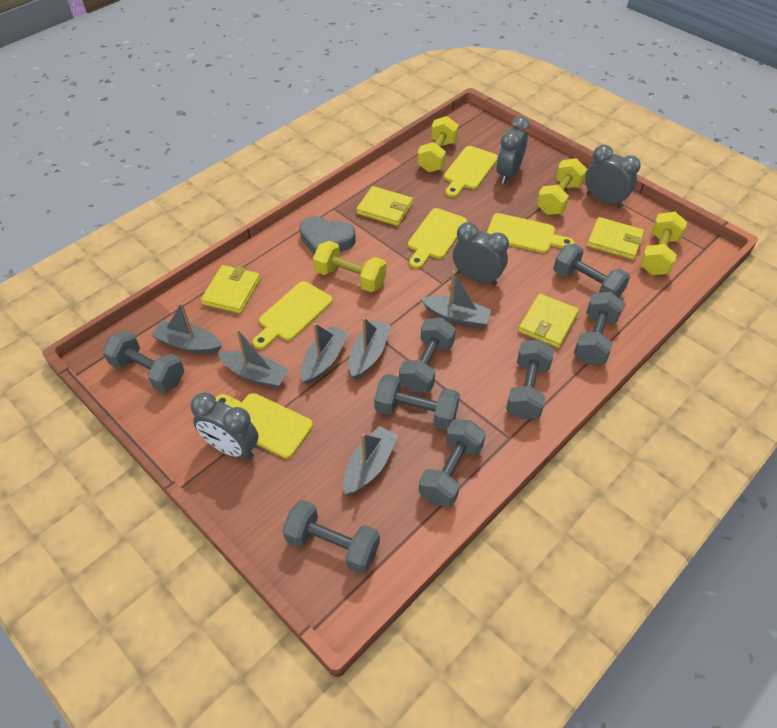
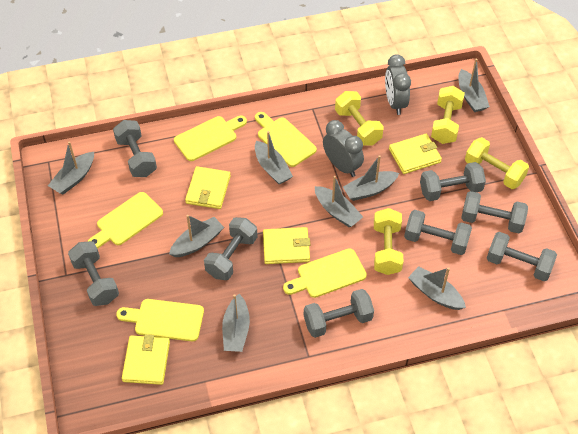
grey boat: [151,303,222,354] [218,329,289,388] [300,323,349,384] [343,426,398,495] [349,317,391,379] [421,271,492,328] = 6 -> [48,141,94,195] [169,215,224,257] [222,294,250,352] [255,131,293,184] [315,176,363,227] [343,155,399,201] [408,266,466,310] [459,58,490,112] = 8
grey clock: [191,392,259,459] [453,222,509,286] [496,116,530,184] [585,145,641,208] = 4 -> [323,120,364,177] [385,54,411,115] = 2
grey heart: [299,216,356,254] = 1 -> none = 0

